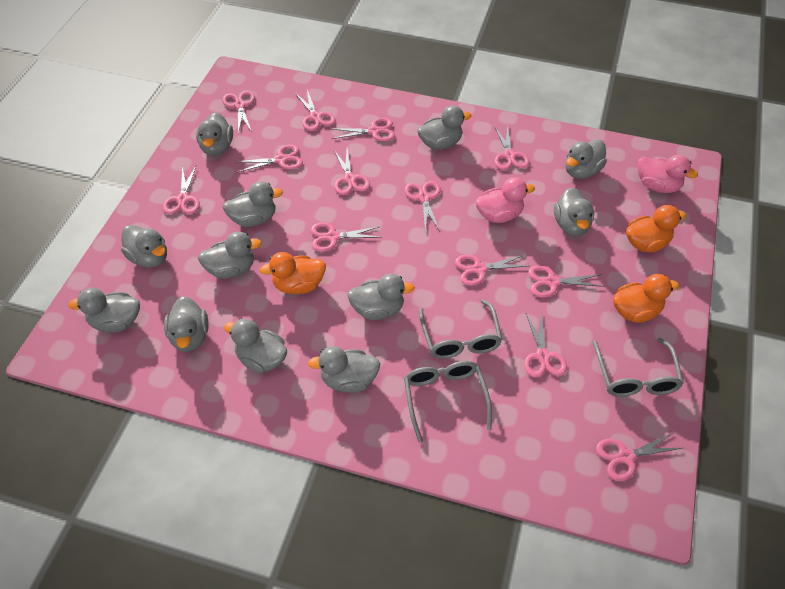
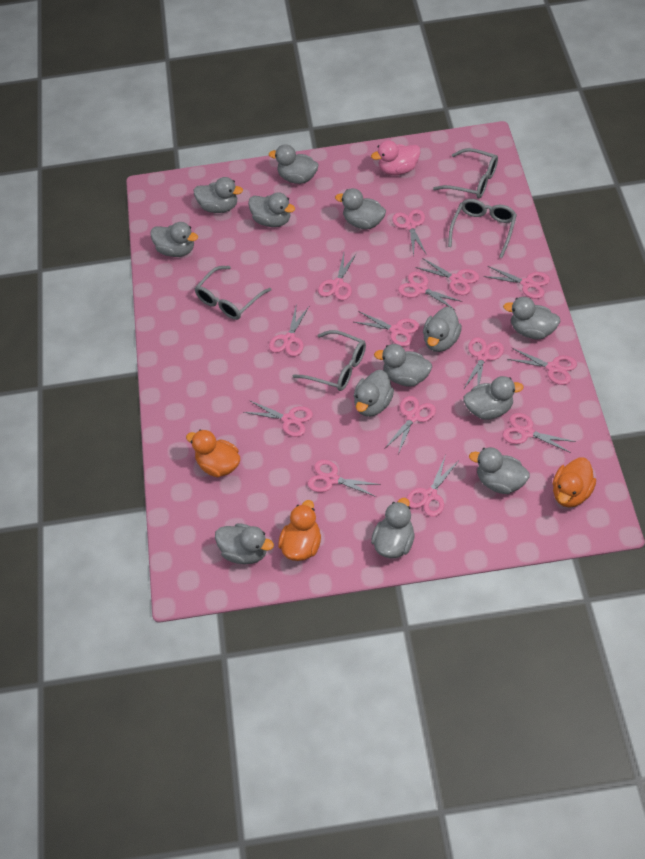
grey duck: [68,288,140,332] [121,225,167,268] [164,296,209,352] [196,112,233,156] [198,232,262,279] [223,181,283,227] [224,318,287,373] [308,346,380,393] [347,274,415,320] [417,105,471,150] [554,187,594,236] [565,139,607,179] = 12 -> [150,222,198,257] [194,177,243,213] [215,523,274,564] [248,192,295,227] [269,144,319,184] [335,188,386,229] [354,370,394,417] [371,498,415,558] [374,344,432,387] [423,307,462,352] [463,376,524,420] [469,447,530,494] [503,297,560,339] = 13
grey glasses: [404,361,492,442] [419,299,503,359] [593,338,684,397] = 3 -> [194,266,271,320] [293,330,366,391] [433,148,498,199] [448,199,517,258] = 4
pink duck: [475,177,535,223] [638,155,698,193] = 2 -> [371,140,420,175] = 1
pink scissors: [163,166,200,214] [222,91,255,133] [236,144,303,173] [295,90,336,131] [311,222,382,252] [332,118,395,142] [333,149,370,195] [404,181,441,231] [455,255,528,286] [494,125,530,170] [524,313,567,377] [528,266,604,298] [596,432,682,481] = 13 -> [244,400,313,437] [269,307,309,356] [308,460,381,497] [318,253,357,300] [354,311,419,347] [385,396,436,454] [392,209,427,256] [398,272,463,311] [407,455,458,517] [415,258,479,295] [463,337,504,390] [483,266,550,299] [503,413,576,453] [508,348,577,385] = 14

